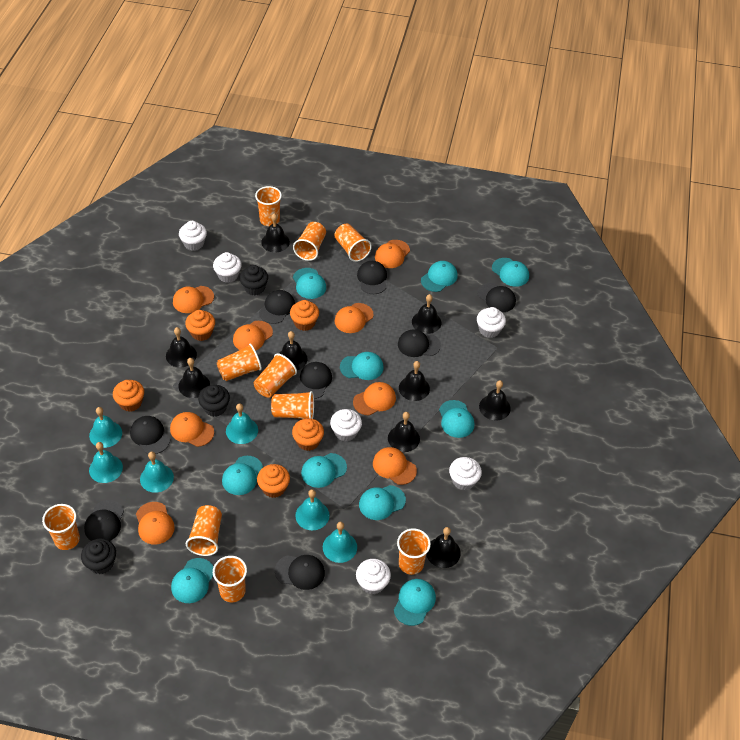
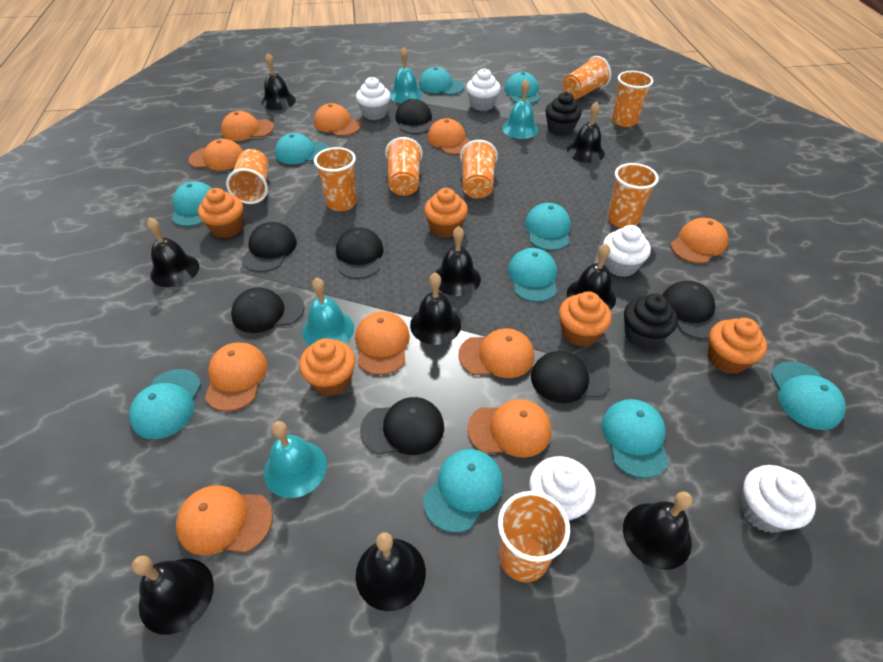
black cap: [84,500,124,541] [130,416,170,454] [259,290,295,324] [275,555,325,590] [297,362,332,399] [357,261,387,294] [398,329,441,357] [477,283,516,312] = 8 -> [231,288,305,333] [242,222,297,272] [336,228,384,279] [360,397,444,455] [395,99,432,134] [531,351,610,403] [662,280,721,339] = 7
black cupcake: [81,538,116,574] [198,385,230,417] [240,265,268,295] = 3 -> [545,92,582,136] [624,294,678,349] = 2
orange cap: [136,502,175,545] [170,412,214,447] [173,286,214,313] [233,321,273,351] [335,303,374,333] [353,382,396,416] [373,447,417,485] [375,240,410,268] = 8 -> [176,485,273,556] [189,139,243,171] [205,342,268,412] [221,111,274,141] [314,103,361,136] [355,311,410,375] [427,118,470,155] [458,328,534,378] [467,399,551,458] [671,218,728,264] = 10
orange cup: [42,504,80,550] [186,505,222,556] [213,556,247,602] [217,344,262,381] [254,353,297,398] [255,186,282,226] [271,391,314,419] [293,222,326,261] [334,224,372,262] [397,528,431,575] = 10 -> [226,149,269,204] [314,147,357,211] [385,137,423,196] [460,140,498,199] [498,491,570,583] [563,56,611,100] [608,163,659,228] [612,71,653,127] = 8
turquoise bell: [89,407,122,448] [89,442,123,483] [140,452,174,493] [226,403,258,444] [295,489,330,530] [323,522,357,563] = 6 -> [264,421,327,498] [302,278,354,346] [390,47,423,103] [502,80,538,139] = 4
white cupcake: [179,221,207,251] [213,252,242,283] [330,409,362,442] [356,559,391,595] [449,457,482,490] [477,307,506,338] = 6 -> [356,77,391,120] [466,68,500,111] [529,456,596,521] [603,225,651,277] [740,465,816,533] = 5

